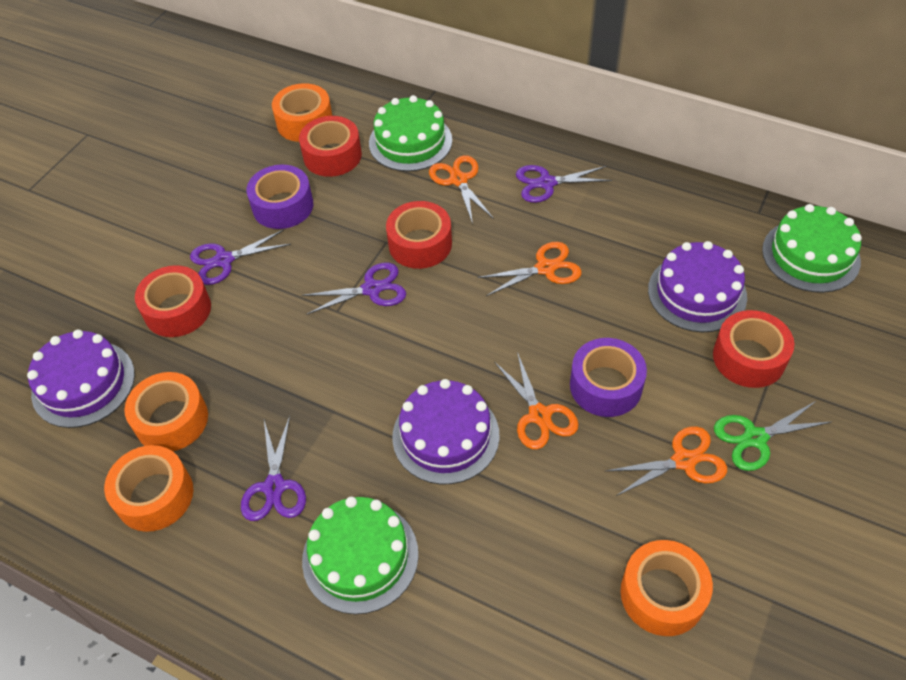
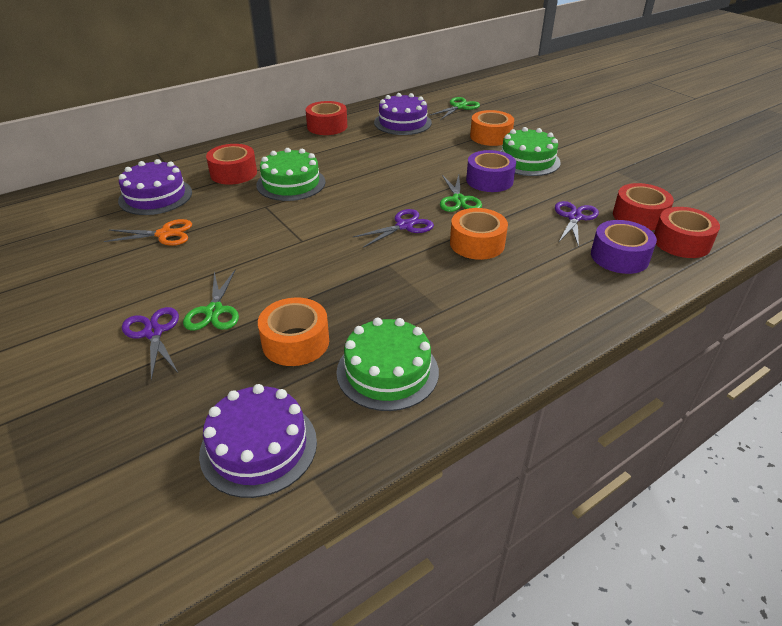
green scissors: [714,401,833,471] = 1 -> [183,269,239,330] [429,97,480,120] [440,175,482,212] = 3
orange scissors: [429,155,494,224] [477,242,582,296] [495,352,579,449] [606,426,727,496] = 4 -> [104,219,192,246] = 1
orange tape: [104,445,193,532] [124,372,208,451] [272,83,332,142] [621,540,713,636] = 4 -> [258,297,329,366] [450,208,508,260] [470,110,514,146] = 3
purple scissors: [190,229,291,285] [241,416,306,521] [302,263,406,315] [516,165,612,203] = 4 -> [122,307,179,380] [353,209,434,248] [555,201,599,247] = 3

